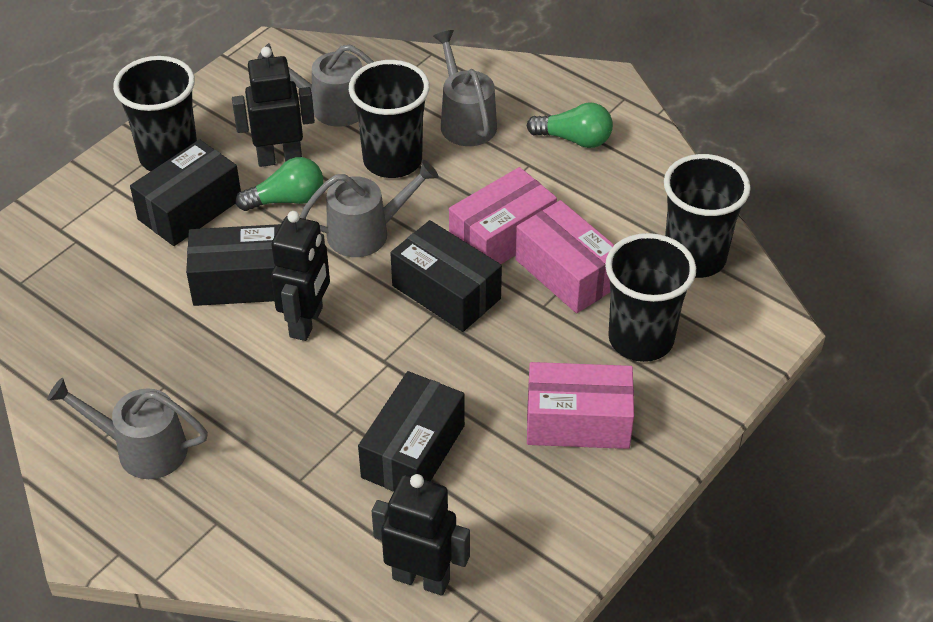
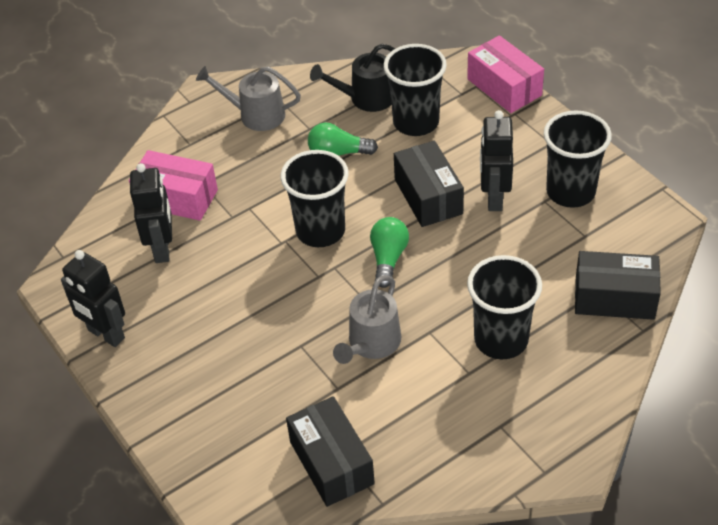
black box: [130,139,241,246] [186,224,281,306] [358,371,465,491] [390,220,502,332] = 4 -> [286,396,375,507] [394,141,464,227] [575,251,661,320] = 3
black watering can: none = 0 -> [310,44,395,112] = 1
grey watering can: [47,378,208,479] [257,43,374,127] [300,160,439,257] [433,30,497,146] = 4 -> [196,66,301,131] [333,275,401,364] = 2
pink box: [449,167,557,264] [515,200,614,313] [527,362,634,449] = 3 -> [129,150,218,221] [467,35,544,113] = 2

